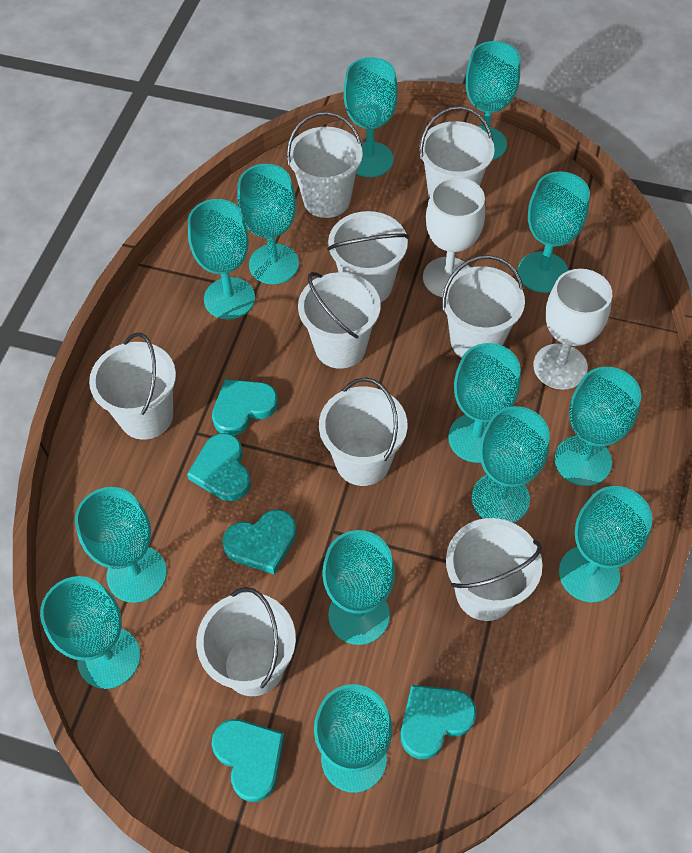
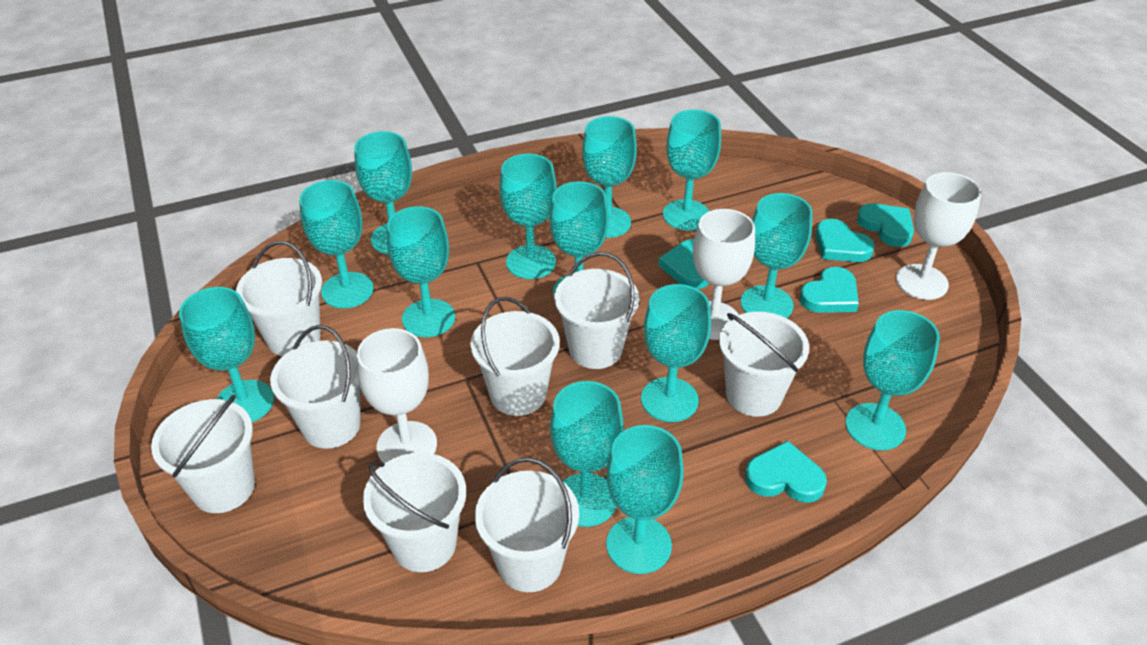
white bucket: [89,333,176,440] [196,587,296,696] [287,112,363,218] [298,272,381,369] [319,378,407,486] [327,211,409,302] [419,106,495,198] [442,255,525,358] [446,518,542,621] = 9 -> [151,395,255,513] [236,241,322,357] [270,325,360,449] [363,452,466,572] [470,297,560,416] [475,457,579,592] [554,252,639,369] [719,312,809,417] = 8
white goblet: [423,177,485,297] [533,269,612,390] = 2 -> [357,328,437,463] [693,209,755,340] [896,172,981,300] = 3

